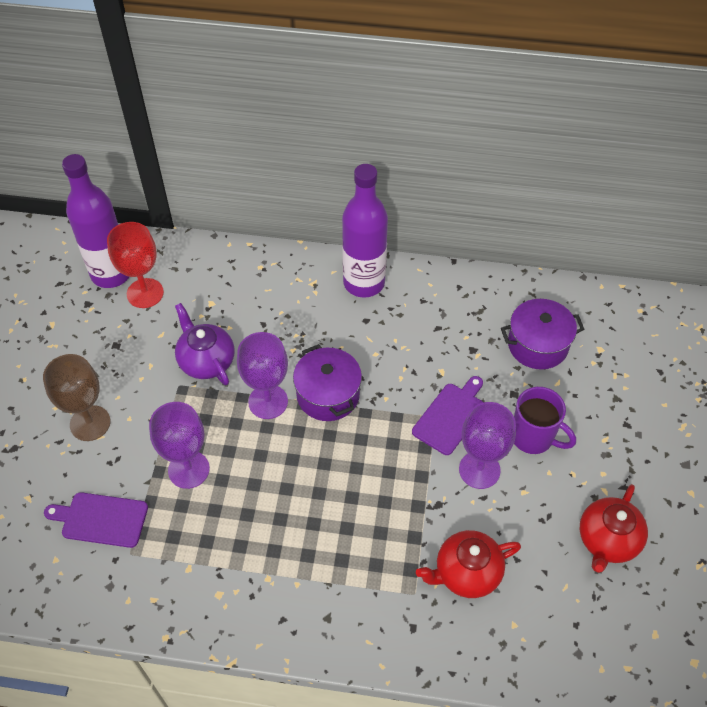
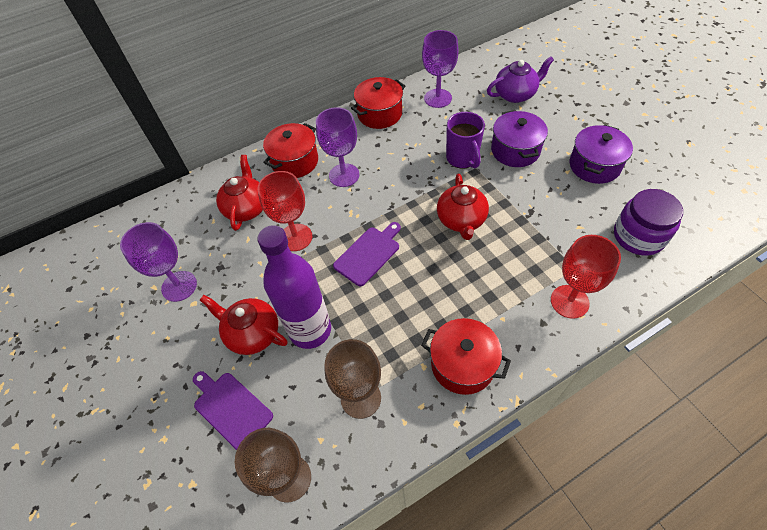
brown goblet: [43,354,111,441] = 1 -> [235,428,311,503] [325,339,381,419] = 2
purple bottle: [62,154,129,288] [342,164,388,298] = 2 -> [257,225,331,349] = 1
purple jar: none = 0 -> [614,189,683,256] = 1
red goblet: [107,222,164,308] = 1 -> [258,171,312,251] [551,235,621,319] = 2
red pot: none = 0 -> [263,123,318,178] [351,77,405,129] [421,318,511,395] = 3
red teapot: [416,530,521,598] [580,484,648,573] = 2 -> [200,295,288,355] [216,155,263,231] [437,174,489,240] = 3

